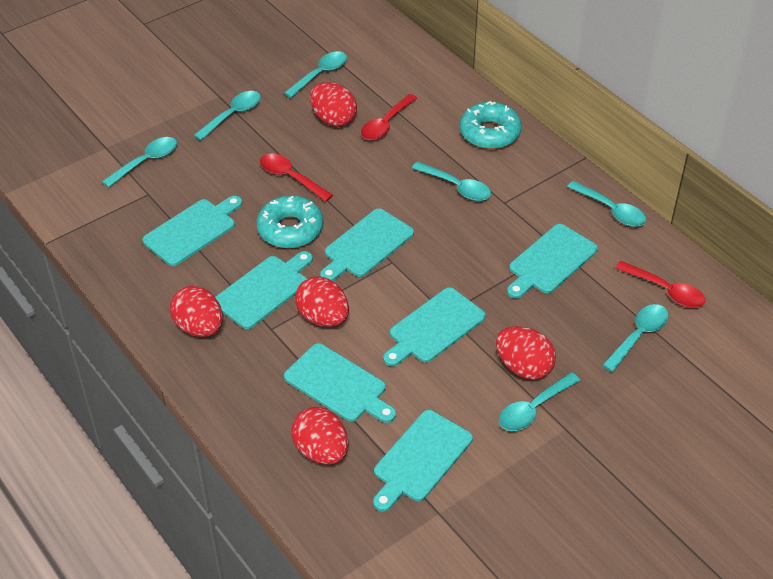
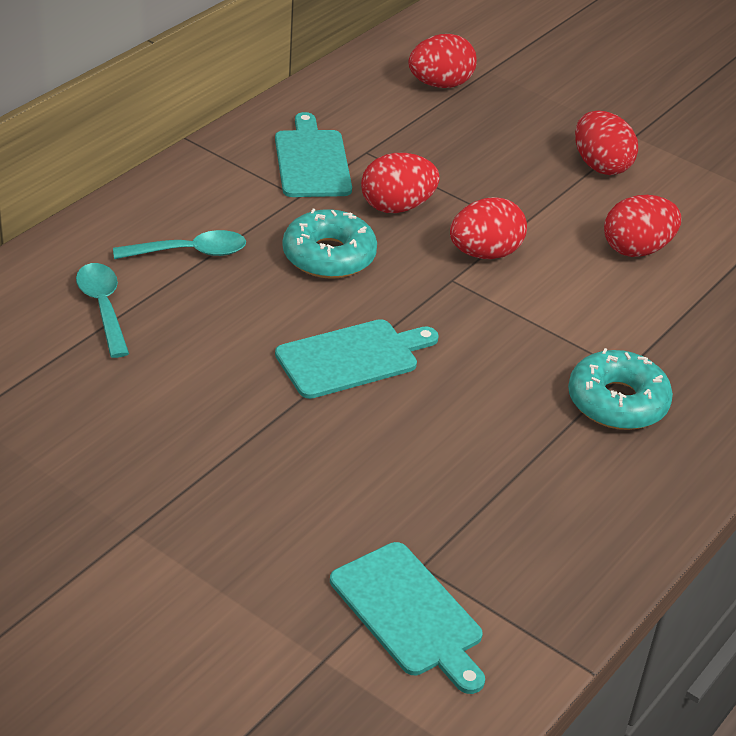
red spoon: [260,153,333,202] [361,94,417,140] [615,261,705,308] = 3 -> none = 0
turquoise cutting board: [142,196,242,266] [215,251,313,329] [284,343,396,423] [320,208,414,281] [373,410,473,512] [383,287,486,366] [507,224,598,299] = 7 -> [275,112,352,197] [275,319,439,399] [330,542,485,694] = 3
turquoise spoon: [102,137,177,188] [194,91,261,140] [284,51,347,98] [412,162,491,201] [499,372,580,431] [567,181,646,227] [602,304,669,372] = 7 -> [76,263,129,358] [113,230,246,259] = 2

